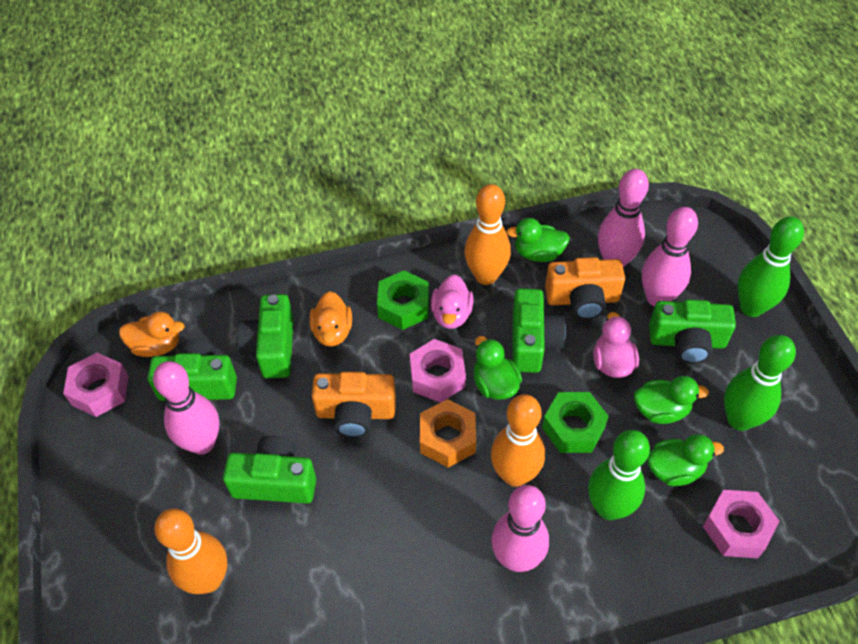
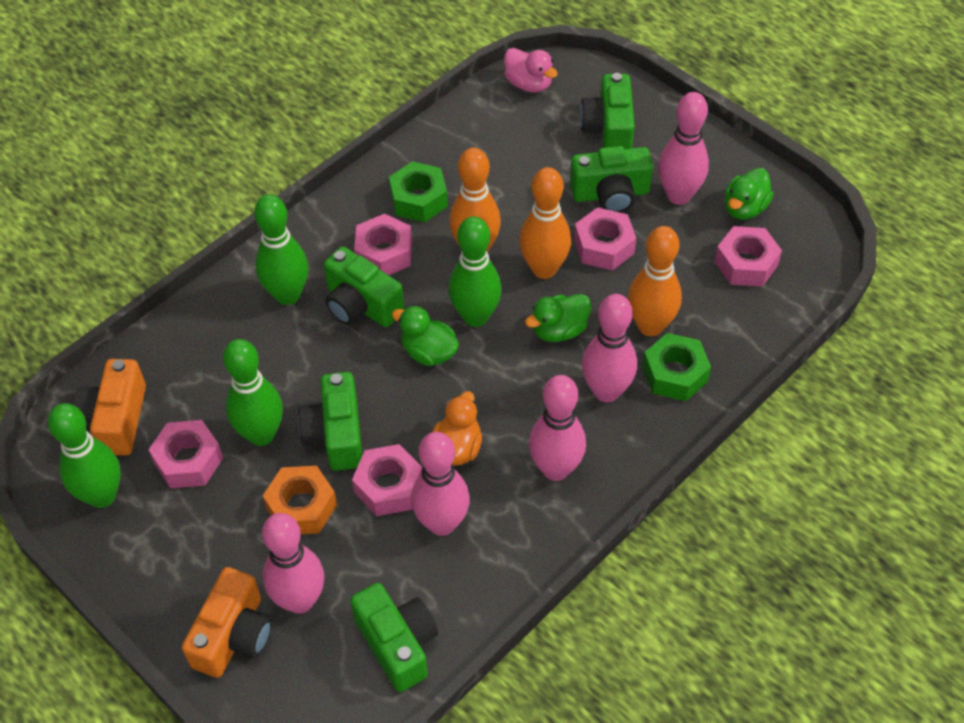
green bowling pin: [588,430,650,520] [724,335,796,431] [737,216,804,317] = 3 -> [48,403,121,508] [223,339,283,446] [254,194,309,305] [449,216,502,327] = 4
green duck: [474,336,522,400] [506,218,570,262] [634,376,709,424] [647,434,724,486] = 4 -> [392,306,459,366] [525,294,591,342] [725,168,774,220] = 3
orange duck: [119,311,185,357] [309,291,352,347] = 2 -> [432,391,482,466] = 1
pink bowling pin: [153,361,219,455] [491,485,549,572] [598,169,649,268] [642,207,698,307] = 4 -> [262,513,324,614] [411,432,470,536] [529,375,586,481] [582,294,637,402] [658,92,709,205] = 5
pink duck: [431,274,473,329] [593,312,639,378] = 2 -> [504,48,558,93] = 1
pink nut: [63,353,128,417] [410,339,466,403] [703,490,779,558] = 3 -> [149,420,223,488] [352,444,422,516] [354,214,412,275] [574,207,636,271] [715,226,782,287] = 5

